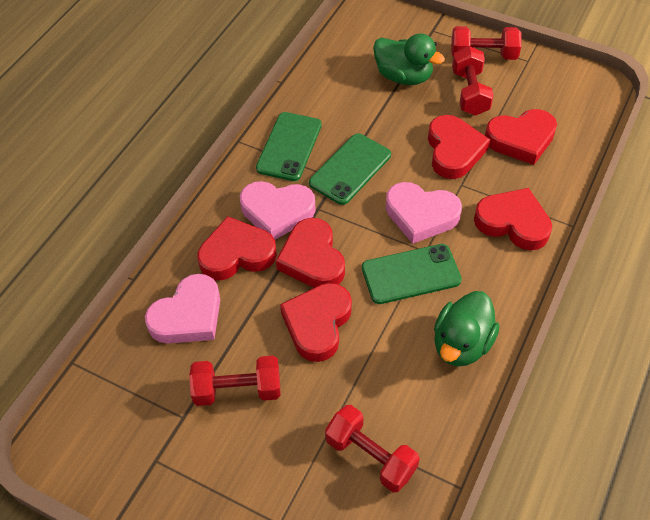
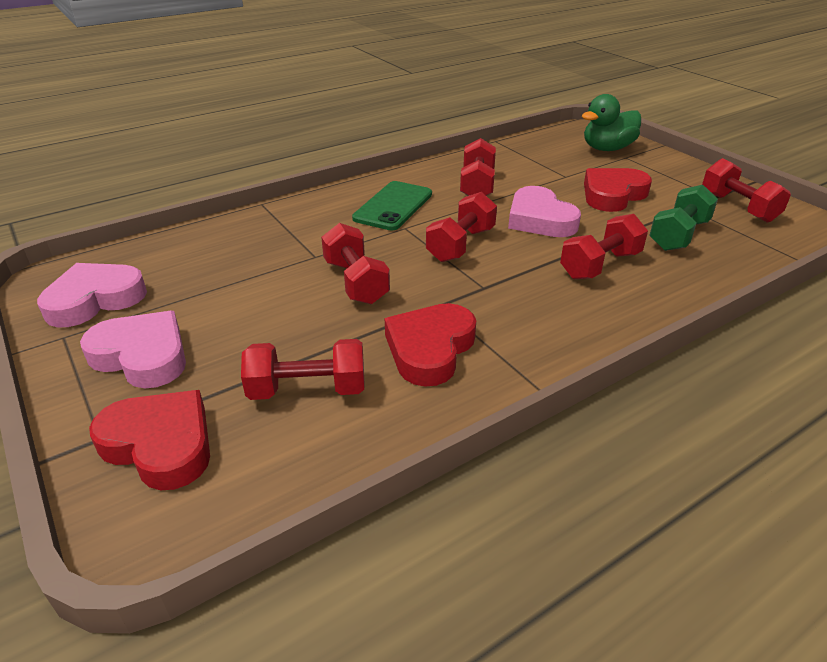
green duck: [373,33,445,85] [434,291,500,367] = 2 -> [582,94,641,151] = 1
green dumbbell: none = 0 -> [649,185,718,251] = 1
green phone: [256,112,322,181] [309,133,391,205] [362,244,462,304] = 3 -> [352,181,432,231] = 1
red dumbbell: [189,356,280,406] [325,405,420,492] [451,26,522,60] [452,46,494,116] = 4 -> [241,339,364,400] [321,223,390,304] [426,192,497,262] [460,138,496,196] [560,214,648,279] [702,158,791,222] = 6
red heart: [197,216,277,280] [276,218,345,288] [280,283,352,362] [428,115,490,179] [474,188,552,250] [485,109,557,165] = 6 -> [89,390,210,490] [385,303,476,387] [584,168,652,212] = 3

